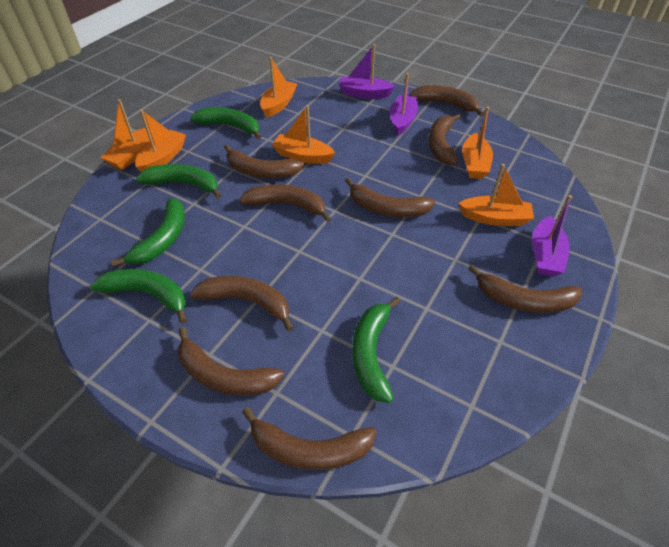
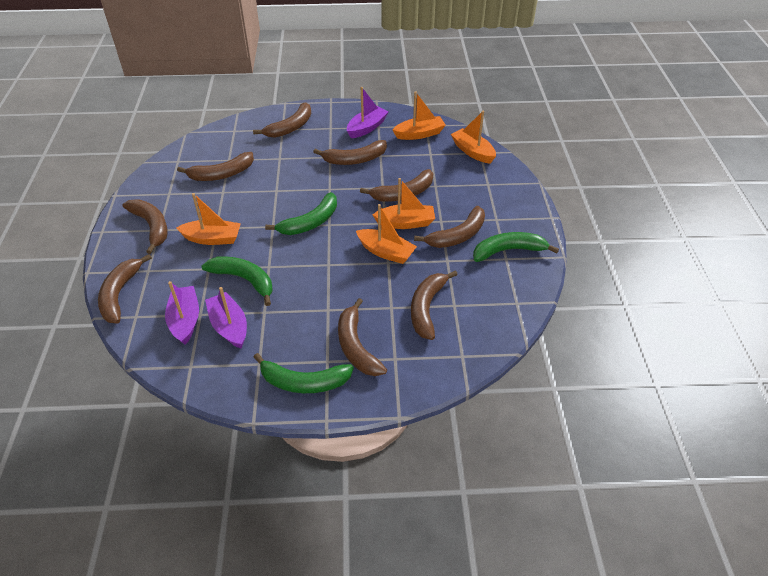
green banana: [90,269,187,324] [111,198,185,267] [136,164,221,199] [190,107,261,140] [352,297,400,403] = 5 -> [202,256,273,306] [254,353,354,393] [265,192,337,235] [473,232,559,262] = 4
orange boat: [100,99,150,170] [135,109,186,172] [260,57,297,118] [272,105,335,164] [459,164,534,226] [462,107,493,179] = 6 -> [176,193,241,245] [356,204,417,264] [373,178,435,229] [392,91,446,140] [451,111,496,164] = 5

